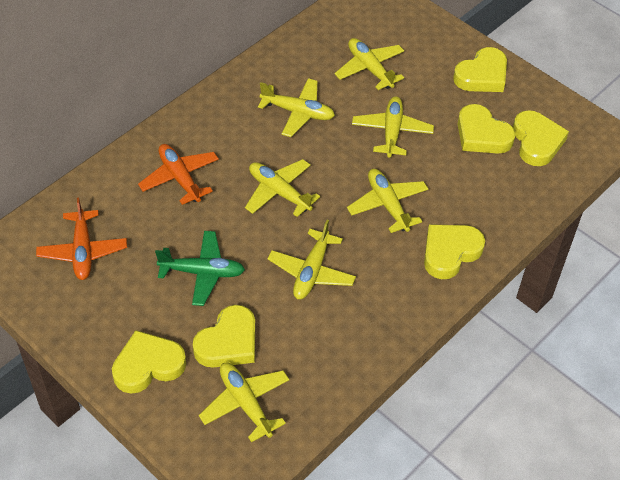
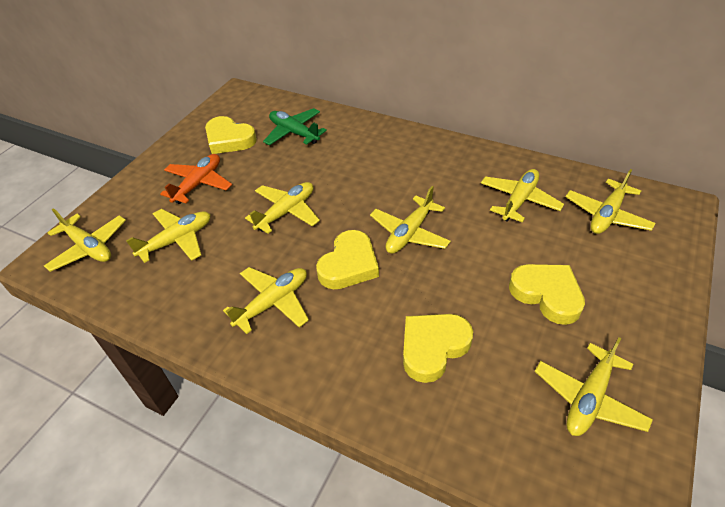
orange plane: [36,198,127,280] [138,144,219,205] = 2 -> [160,154,232,204] = 1
yellow heart: [112,330,186,394] [193,305,255,368] [424,224,485,279] [453,47,507,92] [458,104,516,154] [513,110,569,166] = 6 -> [205,116,257,154] [316,230,379,289] [403,314,473,383] [509,264,585,325] = 4
yellow plane: [199,363,290,442] [245,159,320,217] [258,78,335,137] [268,220,356,300] [335,38,404,90] [347,169,428,233] [352,97,434,157] = 7 -> [44,208,126,272] [126,209,210,263] [223,267,309,334] [245,182,320,234] [370,186,451,254] [481,169,564,223] [535,337,653,436] [565,169,656,234] = 8

